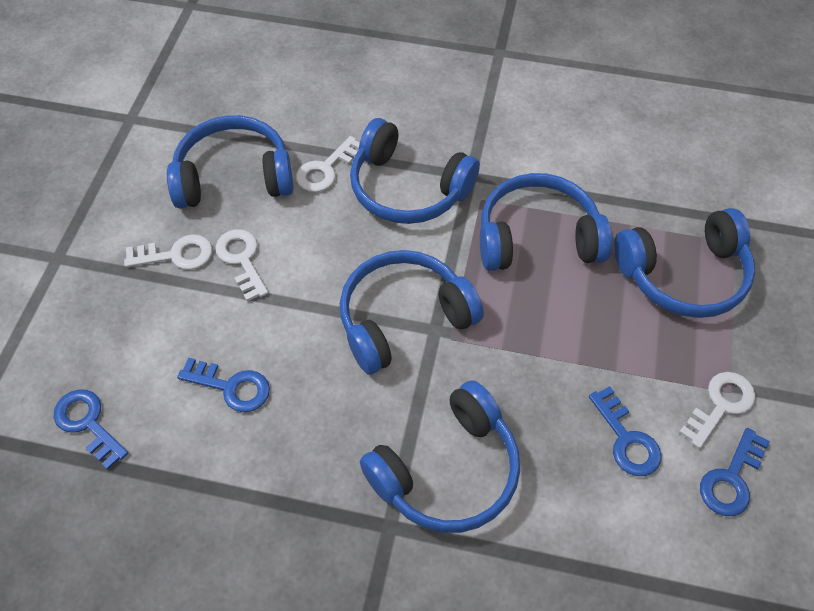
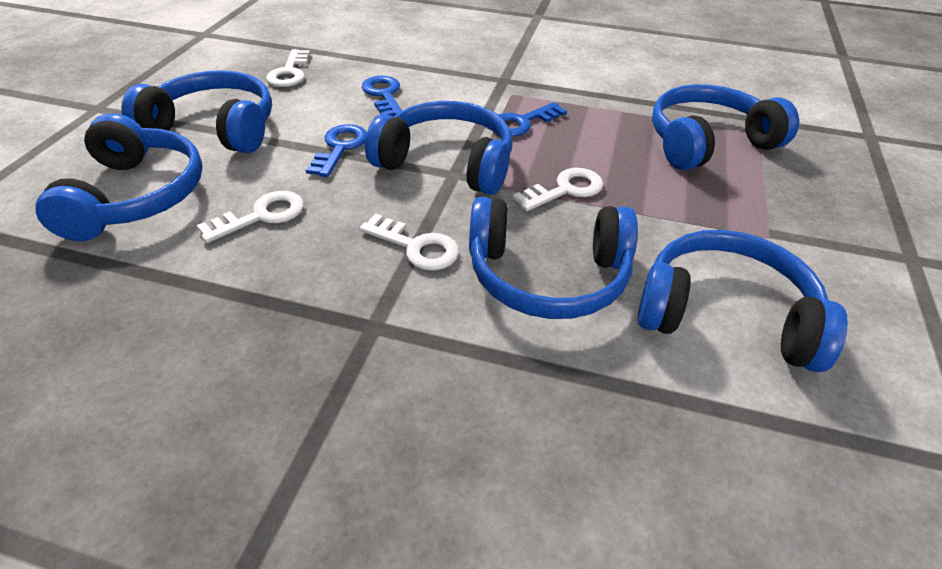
blue key: [54,390,129,470] [177,357,270,412] [589,386,662,476] [700,428,770,516] = 4 -> [306,124,367,177] [362,76,402,116] [498,102,567,137] = 3

